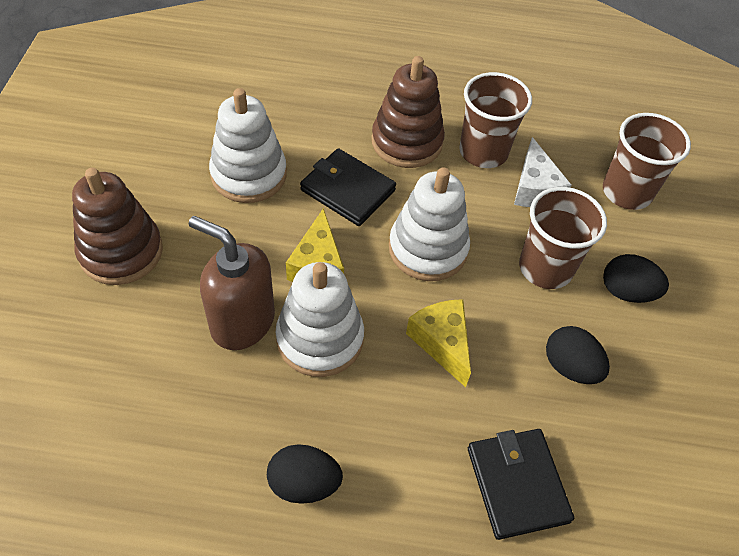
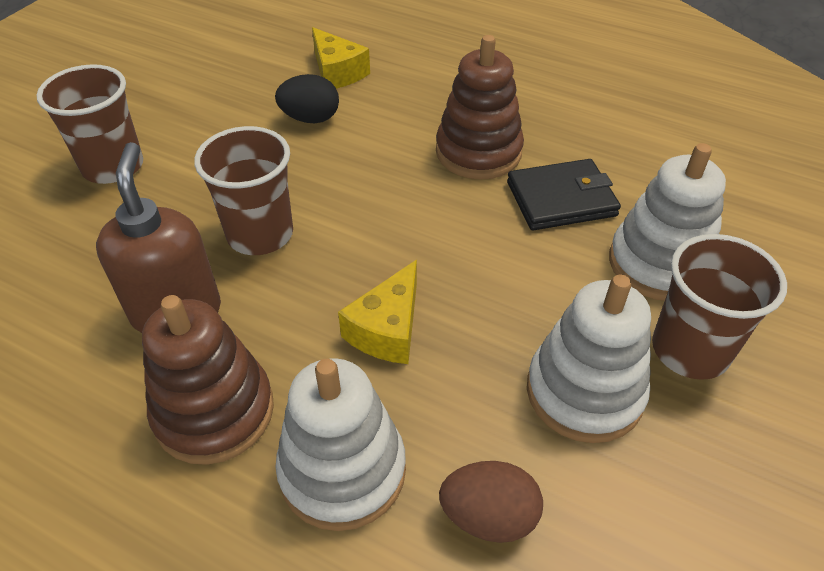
black egg: [267,444,343,504] [546,326,610,384] [603,254,669,303] = 3 -> [275,74,339,123] = 1
black wallet: [300,148,396,226] [468,429,574,540] = 2 -> [507,159,621,230] = 1
brown egg: none = 0 -> [439,461,543,543] = 1
white cheese: [514,137,572,207] = 1 -> none = 0

